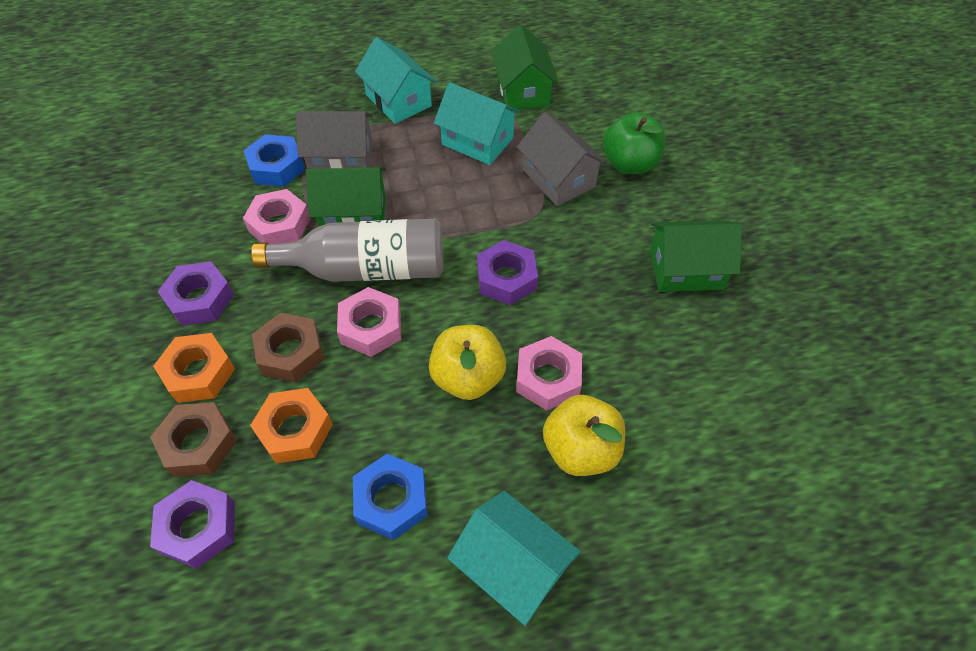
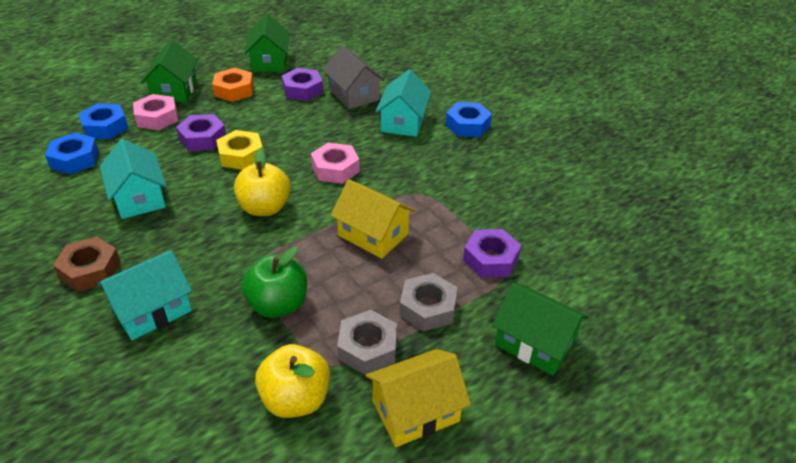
blue nut: [243,134,305,187] [353,454,428,540] = 2 -> [45,133,99,174] [79,103,128,139] [446,102,492,137] = 3
brown nut: [150,402,237,477] [252,313,324,382] = 2 -> [53,237,121,292] = 1
grey bottle: [251,219,443,282] = 1 -> none = 0
grey house: [296,111,373,169] [517,112,607,206] = 2 -> [323,46,385,109] = 1
grey nut: none = 0 -> [337,310,397,375] [399,273,458,332] = 2
orange nut: [153,333,235,403] [250,388,333,463] = 2 -> [212,68,254,102] = 1
pink nut: [243,189,311,244] [337,287,401,357] [516,336,582,411] = 3 -> [133,94,178,130] [311,143,360,184] = 2
yellow house: none = 0 -> [331,179,415,259] [366,349,471,447] = 2
yellow nut: none = 0 -> [216,130,263,170] = 1

